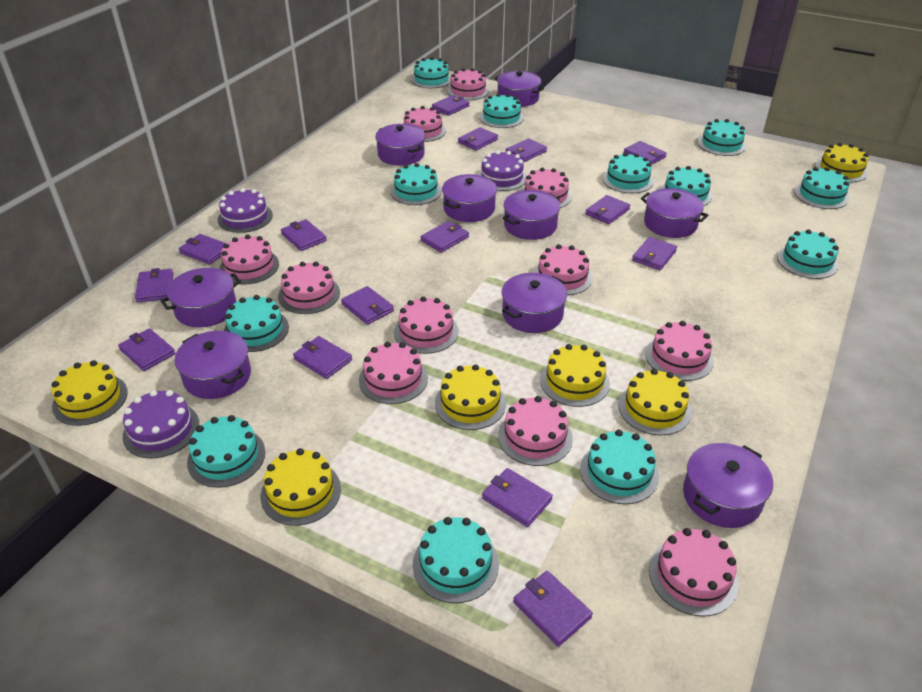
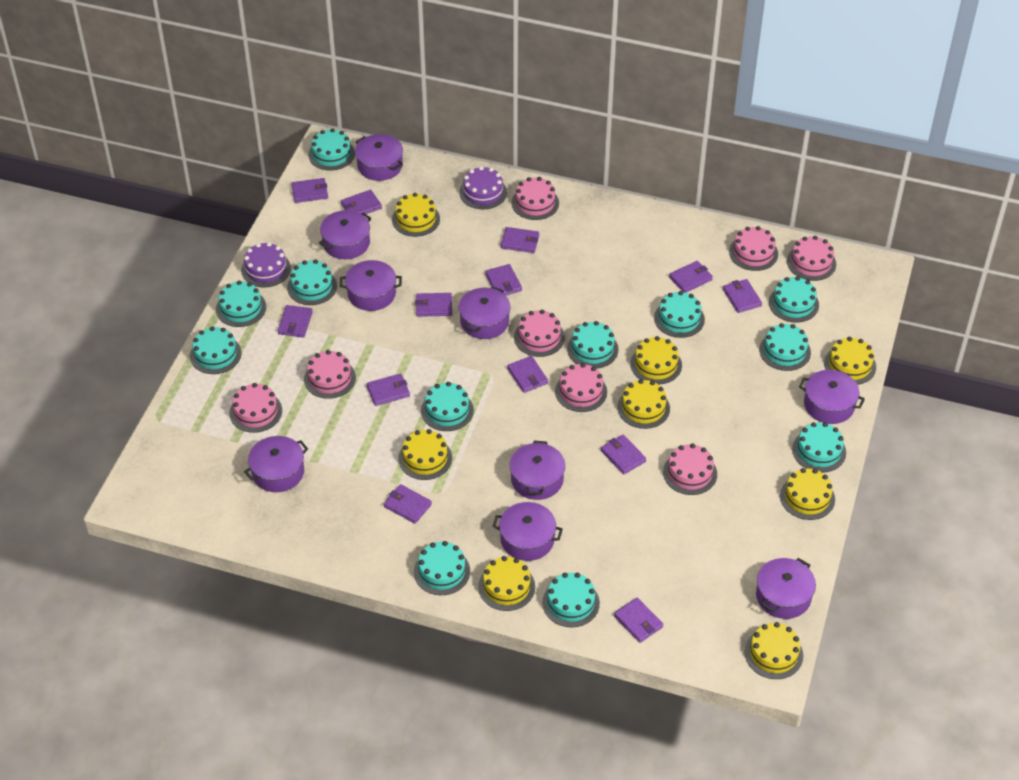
pink cake: [219,235,279,285] [278,262,340,314] [359,342,428,404] [394,296,459,354] [404,106,446,142] [447,68,489,100] [498,396,573,466] [521,168,572,208] [533,244,593,295] [645,321,714,381] [649,528,738,616] = 11 -> [229,383,282,433] [304,350,356,399] [511,177,559,220] [514,309,565,357] [555,363,607,412] [663,444,717,495] [729,226,778,271] [787,236,836,281] = 8
purple cake: [123,390,199,459] [218,188,273,233] [477,151,527,191] = 3 -> [241,242,291,287] [459,166,507,209] = 2
purple wallet: [118,328,175,371] [135,268,174,302] [179,234,227,265] [281,219,327,251] [293,336,352,379] [341,286,394,325] [420,221,469,253] [432,95,470,116] [458,127,498,151] [482,468,553,527] [506,138,547,162] [513,571,593,647] [585,195,630,224] [623,141,667,165] [632,237,677,270] = 15 -> [278,305,313,338] [291,178,328,203] [341,190,382,214] [366,373,410,406] [384,484,432,524] [415,293,452,317] [485,264,522,295] [501,227,539,253] [507,356,548,393] [601,435,646,475] [614,597,663,643] [669,261,713,293] [723,279,762,313] = 13
yellow cake: [52,360,128,426] [261,448,341,526] [435,364,506,430] [540,344,610,407] [618,369,692,435] [815,143,869,183] = 6 -> [392,193,440,237] [398,429,452,480] [478,556,535,611] [617,379,670,429] [630,336,682,384] [745,622,803,679] [780,468,835,520] [824,337,876,385] = 8

